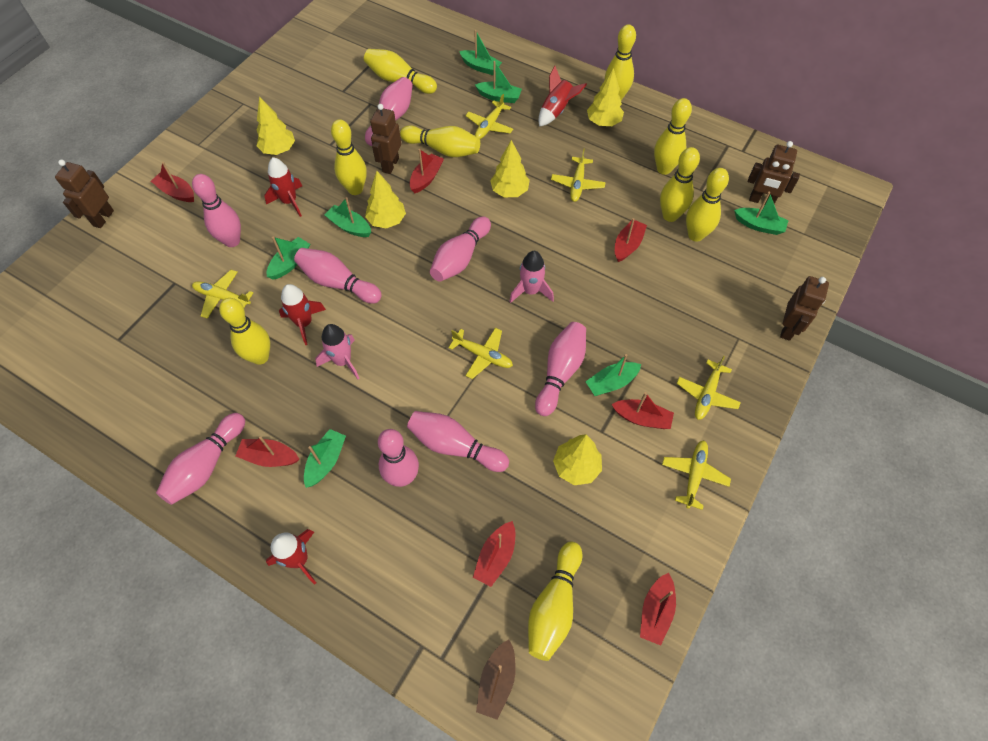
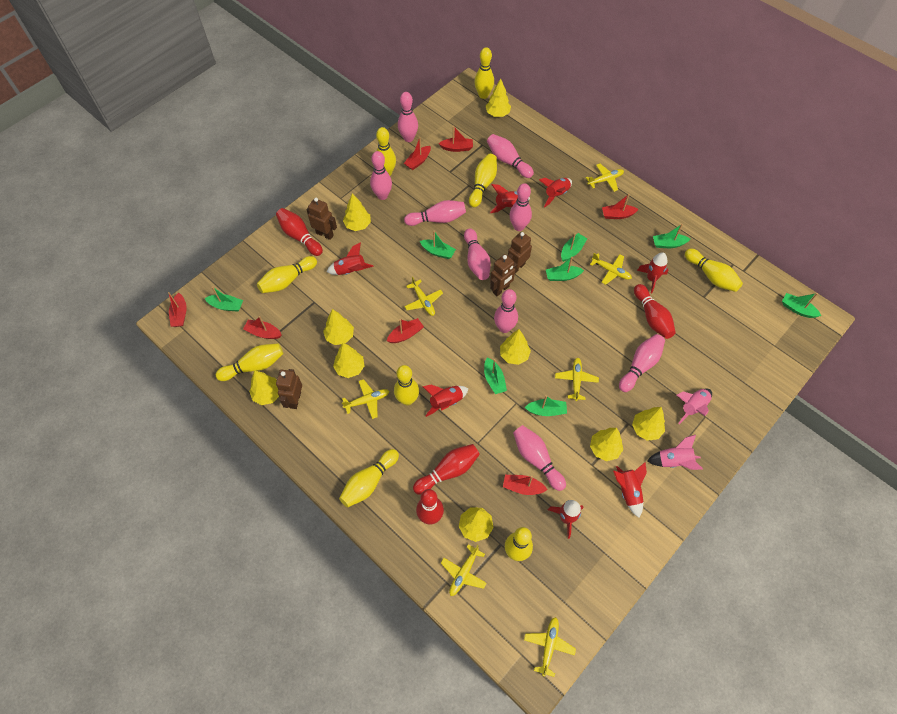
brown boat: [476,640,516,720] = 1 -> none = 0
green boat: [267,237,310,280] [304,429,346,488] [325,197,371,237] [459,30,502,75] [475,61,522,103] [585,354,641,396] [734,192,789,235] = 7 -> [204,286,243,312] [420,231,456,259] [484,358,507,394] [525,395,567,416] [546,257,584,281] [561,233,587,262] [653,224,690,248] [782,293,821,318] = 8
pink bowling pin: [156,413,245,505] [192,174,241,247] [294,248,382,304] [365,77,413,146] [378,429,419,487] [407,411,509,472] [430,216,491,282] [535,322,586,416] = 8 -> [370,151,392,200] [398,92,418,142] [404,200,466,226] [464,228,491,280] [487,134,534,178] [494,289,518,333] [509,183,532,231] [513,425,566,491] [619,334,665,392] = 9
red bowling pin: none = 0 -> [276,208,323,256] [413,444,480,495] [416,489,444,524] [634,284,676,339] = 4
red rocket: [264,157,302,217] [266,529,316,585] [279,284,326,345] [539,66,587,127] = 4 -> [326,242,374,275] [423,384,468,417] [490,184,530,213] [539,178,572,207] [548,500,584,539] [613,462,647,518] [637,252,668,293] = 7
yellow plane: [192,270,253,319] [448,328,513,379] [465,94,513,139] [551,149,606,202] [662,440,731,510] [676,356,741,420] = 6 -> [342,379,389,419] [404,277,443,316] [441,544,487,596] [524,617,576,677] [555,358,599,401] [586,163,624,192] [590,253,632,285] = 7
yellow tree: [257,96,295,155] [365,171,406,228] [490,140,530,197] [553,434,602,485] [587,68,624,126] = 5 -> [249,370,279,405] [323,309,354,345] [333,343,365,378] [343,193,371,231] [459,507,494,542] [486,79,511,117] [500,329,531,365] [590,428,623,461] [632,407,665,441] = 9

